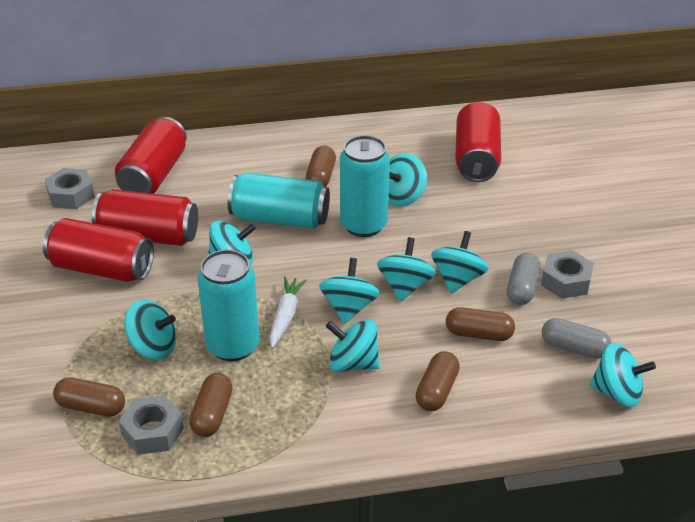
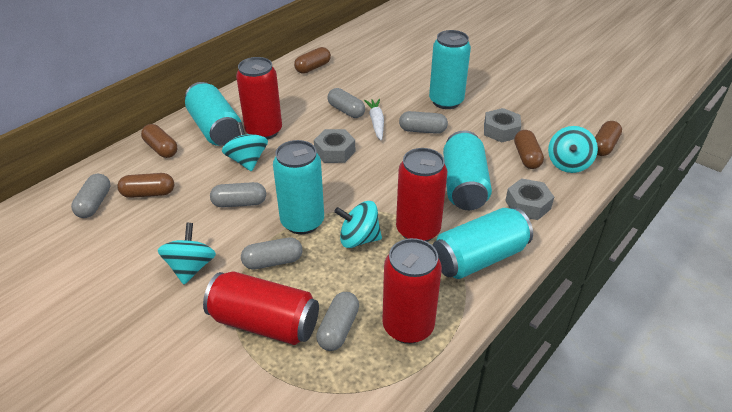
grey capsule: [507,253,541,305] [541,318,612,359] = 2 -> [71,174,111,218] [210,182,266,207] [241,237,302,269] [316,292,359,351] [328,88,365,118] [399,111,448,134] = 6
turquoise can: [198,250,260,361] [228,173,330,229] [340,135,390,237] = 3 -> [185,82,241,146] [273,140,324,234] [429,30,471,109] [432,207,533,279] [443,131,492,210] = 5
turquoise spinning top: [124,300,176,360] [208,220,256,265] [319,258,380,324] [326,320,380,372] [377,237,436,302] [388,153,427,207] [431,231,489,294] [590,343,656,407] = 8 -> [158,223,216,284] [222,122,268,172] [334,201,382,248] [548,126,598,173] = 4

